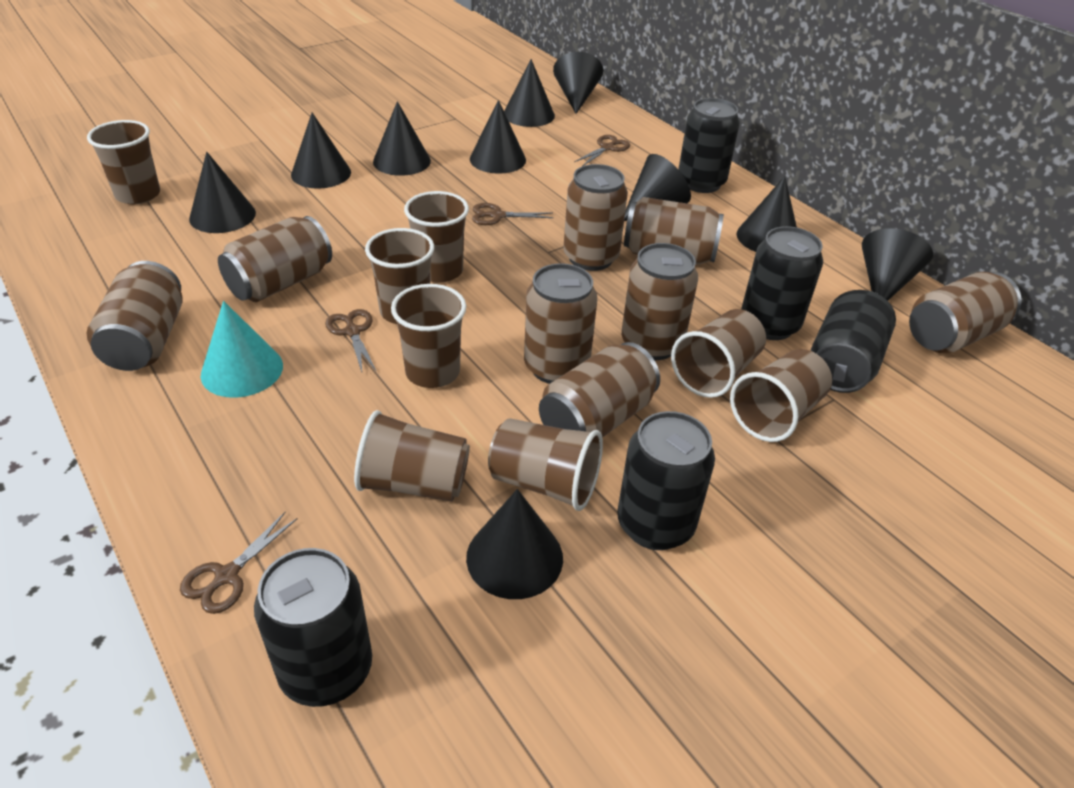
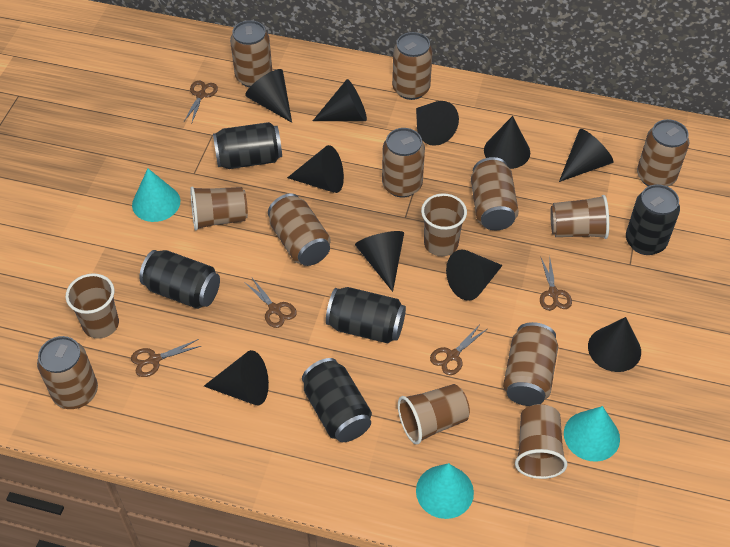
brown cup: [87,120,160,204] [354,410,470,502] [365,228,434,324] [391,284,466,388] [404,191,469,283] [488,418,603,511] [671,309,766,398] [730,349,832,442] = 8 -> [66,273,119,339] [190,187,248,230] [398,384,470,445] [421,193,467,256] [515,404,567,479] [550,195,609,239] = 6
brown scissors: [180,512,298,614] [325,309,376,372] [472,203,554,225] [574,135,630,166] = 4 -> [131,339,201,377] [184,81,218,122] [244,278,297,328] [430,326,487,375] [540,256,572,311] = 5
turquoise cone: [201,301,283,398] = 1 -> [132,169,180,222] [416,463,474,519] [564,406,620,462] = 3

